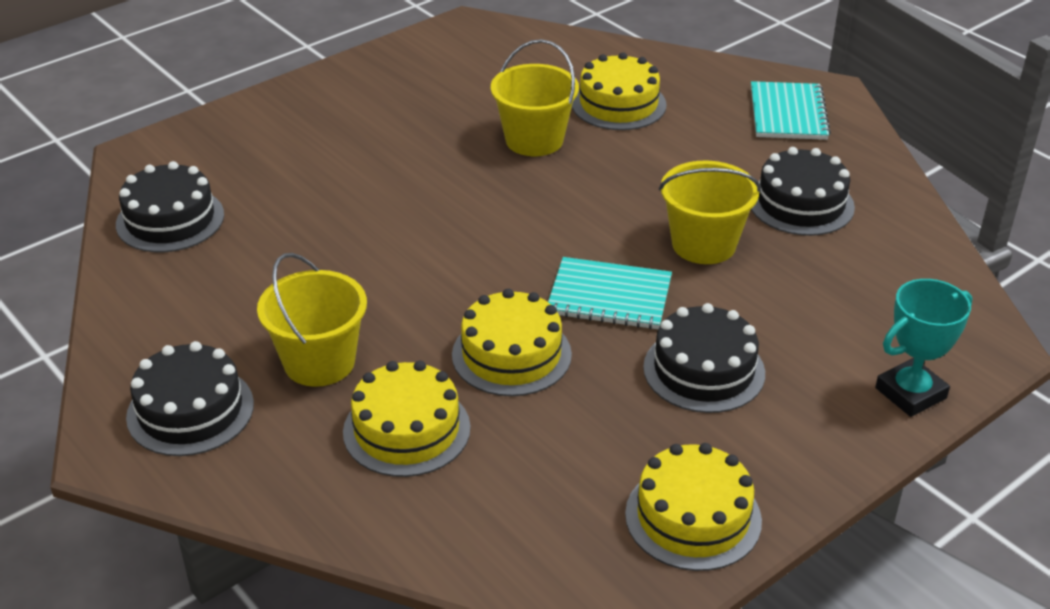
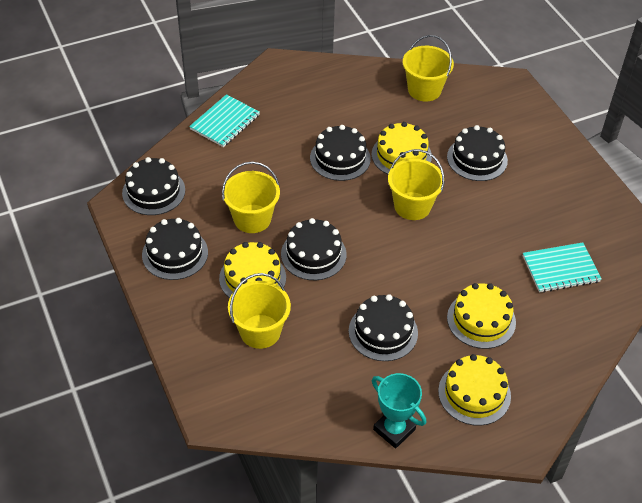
black cake: [116,161,224,252] [126,341,254,456] [643,303,765,413] [751,147,855,236] = 4 -> [122,157,185,215] [142,218,208,280] [281,218,346,280] [310,125,371,181] [349,294,418,361] [447,125,508,181] = 6
yellow bucket: [257,253,367,387] [491,39,579,156] [659,161,761,264] = 3 -> [222,162,280,233] [228,273,291,349] [388,149,445,220] [402,35,454,102] = 4

